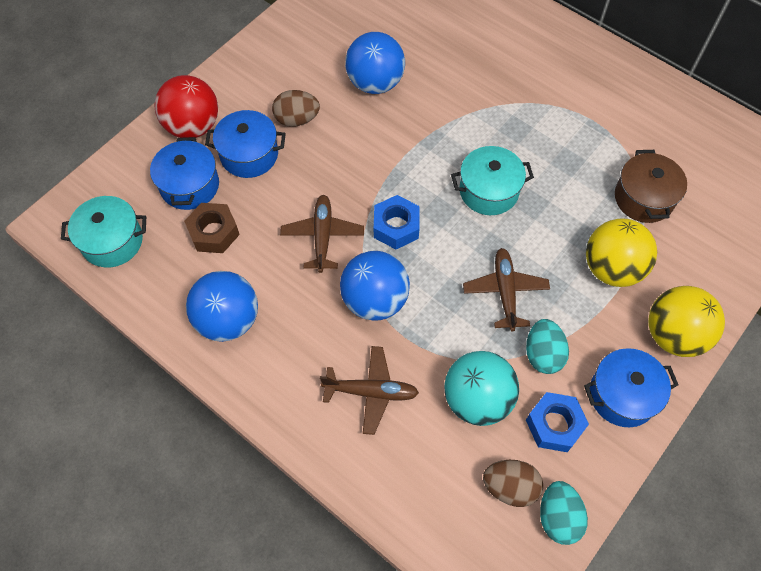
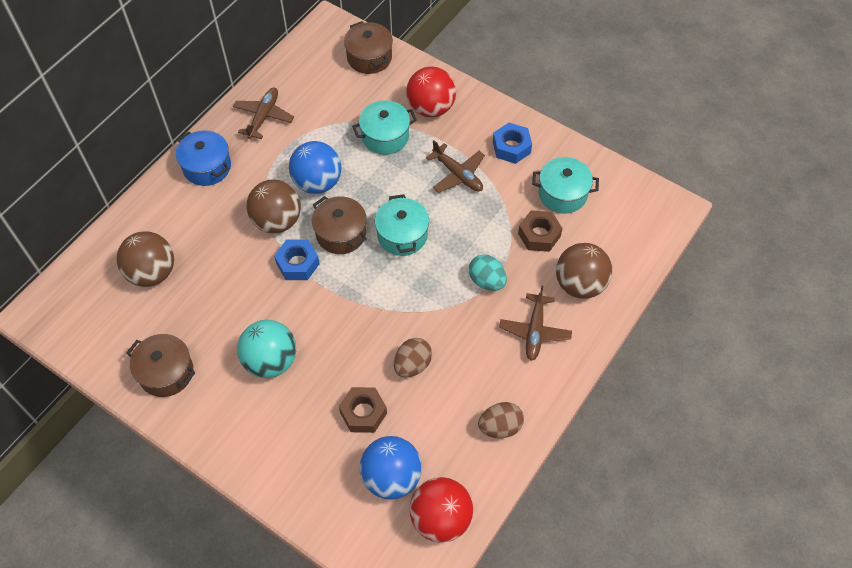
blue ball: [186,271,258,342] [340,251,410,321] [345,32,405,94] = 3 -> [289,141,342,194] [360,436,422,500] = 2
blue pot: [150,137,219,210] [205,110,286,178] [584,348,678,427] = 3 -> [176,130,231,186] = 1
brown ball: none = 0 -> [117,231,174,287] [247,179,301,233] [556,243,612,299] = 3
brown nut: [184,203,240,253] = 1 -> [339,387,387,433] [518,210,563,252] = 2
brown pot: [615,150,687,223] = 1 -> [126,334,196,397] [312,196,367,254] [344,21,393,74] = 3
red ball: [154,75,218,138] = 1 -> [406,67,456,117] [409,477,473,543] = 2
turquoise egg: [526,319,569,374] [540,481,588,545] = 2 -> [469,254,507,291] = 1
turquoise pot: [61,196,146,267] [451,146,534,215] = 2 -> [352,100,417,155] [375,194,429,256] [532,157,599,213] = 3
yellow ball: [586,218,657,287] [648,286,725,357] = 2 -> none = 0

